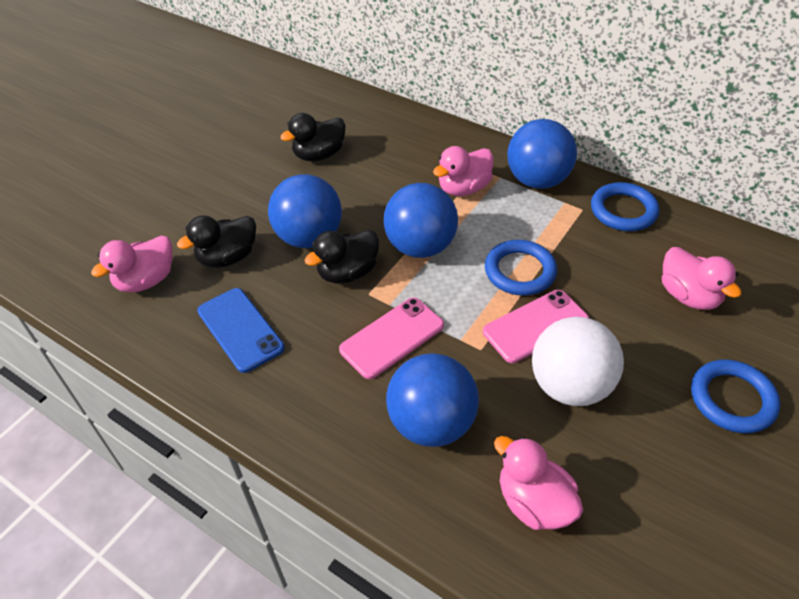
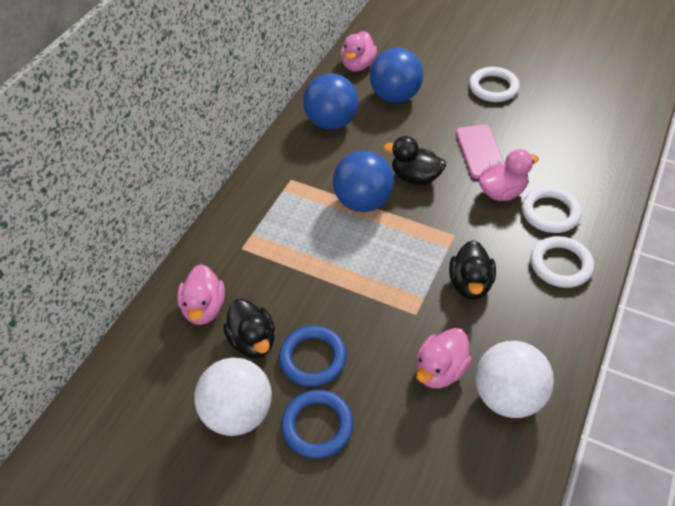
blue ball: [268,174,342,248] [384,183,458,258] [386,353,479,447] [507,119,577,189] = 4 -> [303,73,358,130] [333,151,394,212] [370,48,423,103] = 3
blue phone: [197,288,285,373] = 1 -> none = 0
blue ring: [485,240,557,296] [591,182,659,231] [691,359,780,433] = 3 -> [279,326,347,387] [281,390,354,459] = 2
pink phone: [339,298,444,379] [483,290,589,363] = 2 -> [456,125,505,179] = 1
white ball: [532,317,624,406] = 1 -> [194,358,272,436] [475,341,554,418] = 2
white ring: none = 0 -> [469,67,520,102] [522,187,581,233] [531,236,594,288] = 3

